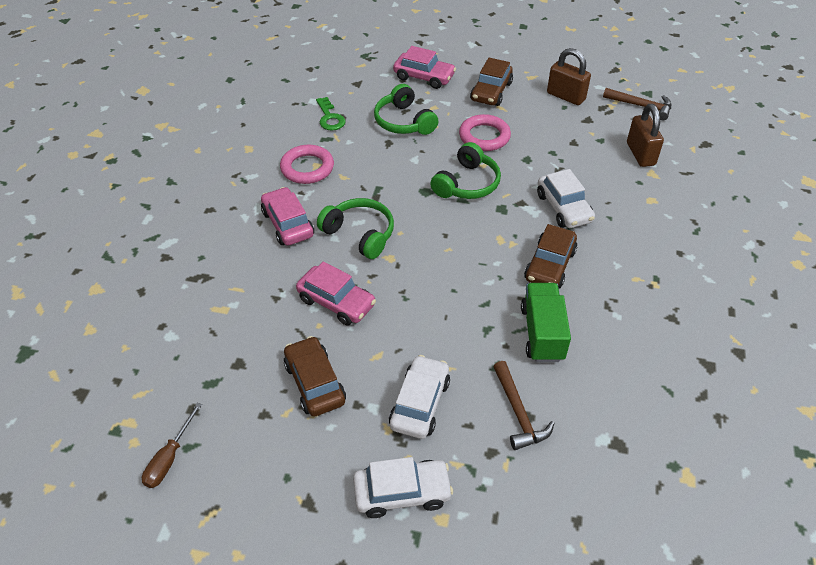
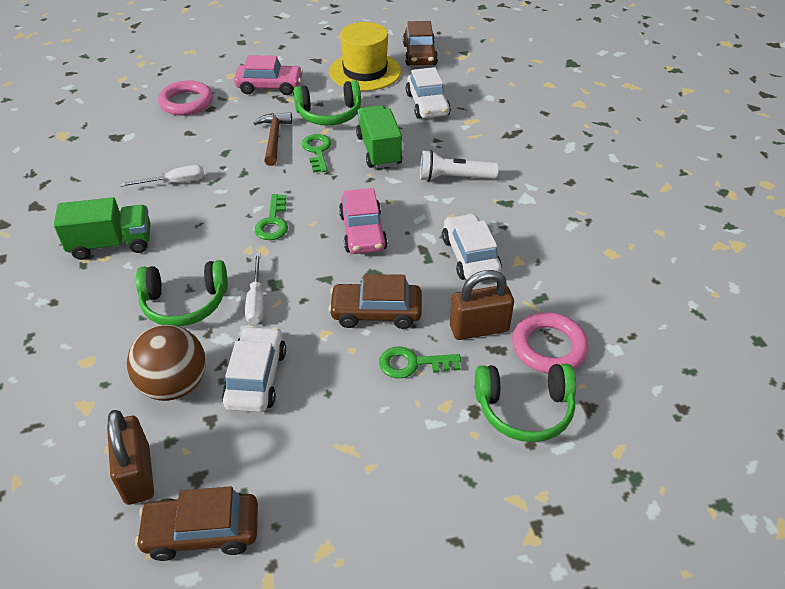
brown ball: none = 0 -> [127,325,206,401] = 1
brown hammer: [493,361,554,450] [603,88,671,120] = 2 -> [254,112,292,166] = 1
brown screwdriver: [142,403,202,488] = 1 -> none = 0
green key: [316,97,346,131] = 1 -> [254,194,288,240] [302,134,331,173] [379,347,461,379] = 3
green truck: [521,283,571,362] = 1 -> [54,197,151,260] [356,105,402,168] = 2
pink car: [261,187,314,246] [296,262,376,326] [393,46,456,89] = 3 -> [234,55,303,95] [339,188,388,254] = 2
white flashlight: none = 0 -> [420,150,499,182] = 1
white screwdriver: none = 0 -> [121,165,204,187] [245,253,264,325] = 2
yellow hat: none = 0 -> [329,22,401,91] = 1

